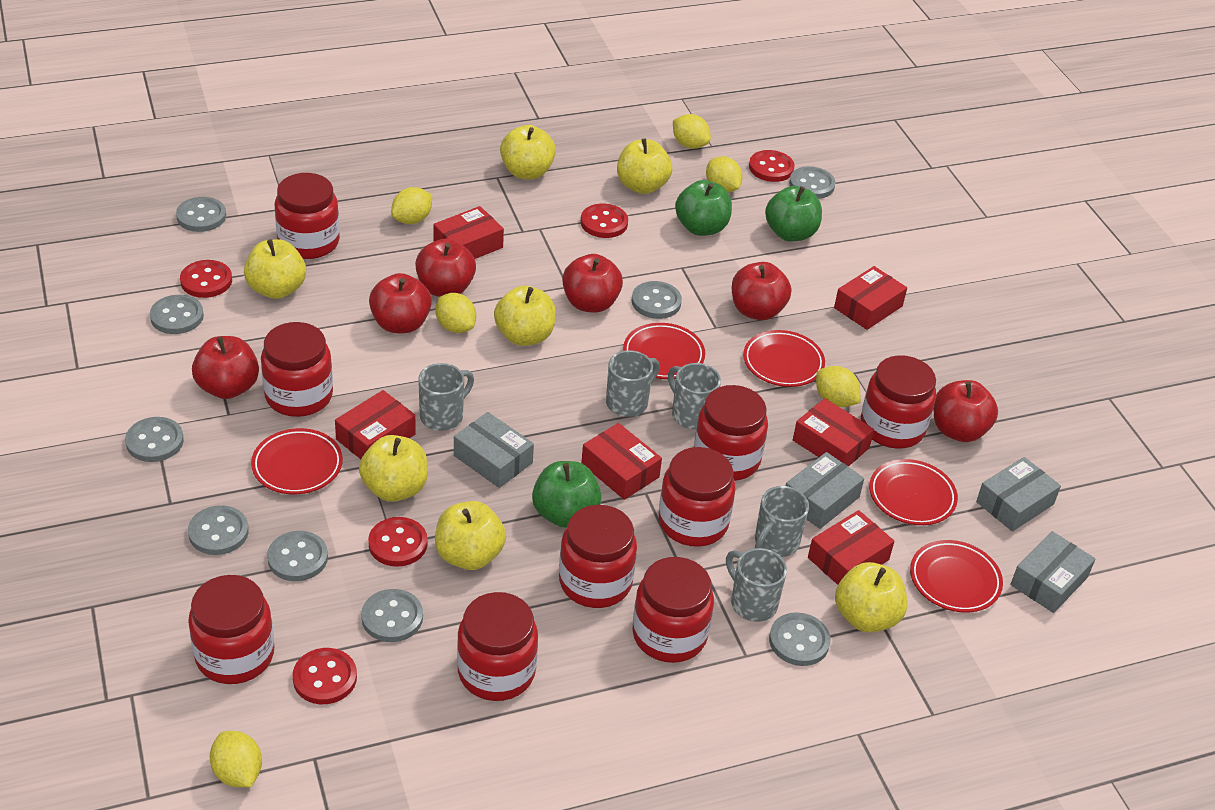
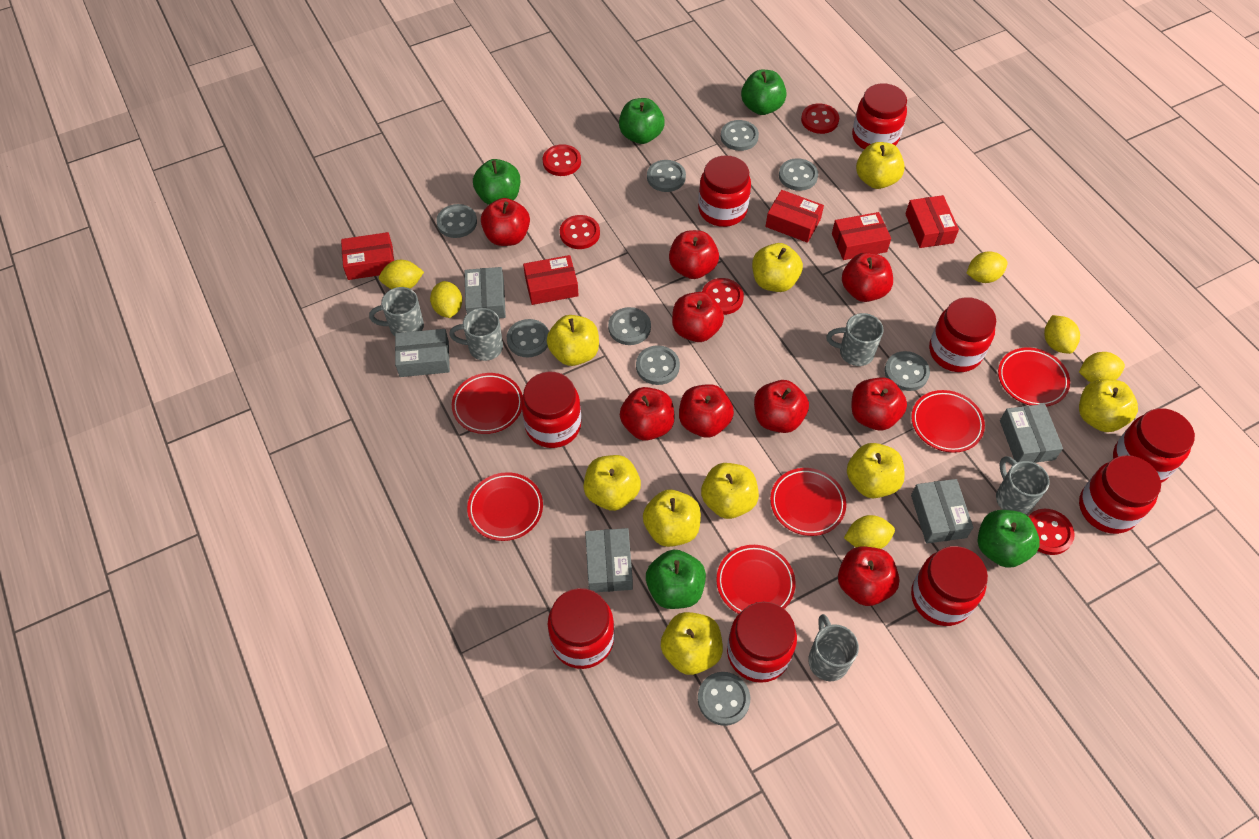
green apple: [532,461,602,528] [675,180,732,236] [765,186,822,241] = 3 -> [473,159,520,205] [619,98,665,144] [646,550,706,609] [741,70,787,115] [978,510,1040,568] = 5
grey box: [454,412,534,488] [786,452,864,529] [976,457,1061,532] [1010,531,1096,613] = 4 -> [395,329,450,377] [465,267,506,318] [585,528,633,592] [911,479,973,543] [1000,404,1063,463] = 5
red apple: [192,336,259,399] [369,273,432,333] [415,239,476,297] [562,254,623,313] [732,262,791,320] [934,380,998,442] = 6 -> [481,198,530,246] [620,387,675,441] [669,230,719,279] [672,292,724,342] [679,384,734,438] [754,380,809,433] [838,547,900,606] [842,252,893,302] [851,377,907,430] = 9
red box: [335,390,416,459] [433,206,504,259] [581,423,662,500] [793,398,874,467] [808,510,895,585] [834,266,907,330] = 6 -> [341,232,394,280] [523,255,579,305] [765,190,824,243] [832,212,891,260] [905,195,959,248] = 5
red plate: [251,428,343,494] [623,323,705,379] [743,330,825,387] [869,459,958,525] [910,540,1003,613] = 5 -> [452,373,523,434] [467,472,543,541] [716,545,796,614] [770,468,846,536] [911,390,985,453] [998,348,1070,406] = 6
yellow apple: [244,239,306,299] [359,435,428,502] [435,501,506,570] [494,286,556,346] [500,125,556,179] [617,138,672,194] [835,562,907,633] = 7 -> [547,315,599,366] [583,455,641,511] [643,490,701,547] [661,612,723,675] [701,463,759,519] [752,243,803,292] [847,443,905,498] [856,142,905,189] [1079,379,1138,432] = 9

